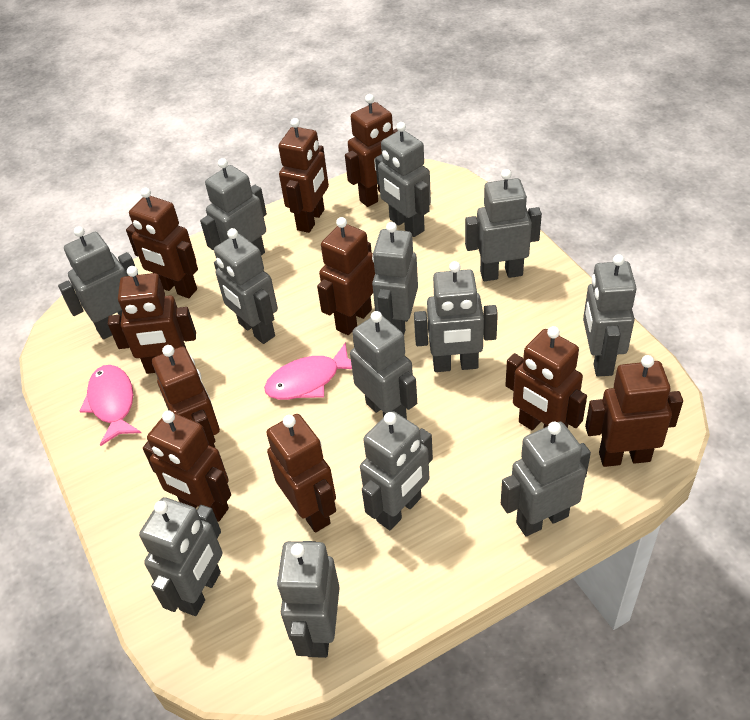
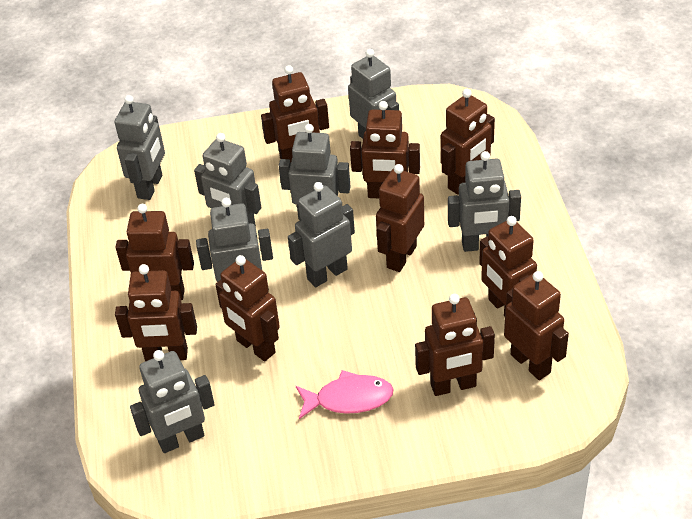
grey robot: [58,226,138,339] [139,497,223,616] [200,158,267,255] [214,228,278,344] [277,541,340,658] [350,311,417,419] [360,411,433,530] [372,222,418,334] [375,122,431,237] [414,261,498,372] [465,169,542,281] [501,422,591,537] [583,254,637,376] = 13 -> [115,95,165,200] [130,350,215,453] [194,133,261,226] [196,198,273,282] [279,124,351,220] [288,182,355,287] [348,49,399,139] [448,151,521,252] = 8
pink fish: [79,365,141,446] [264,342,352,400] = 2 -> [296,370,394,419] = 1

